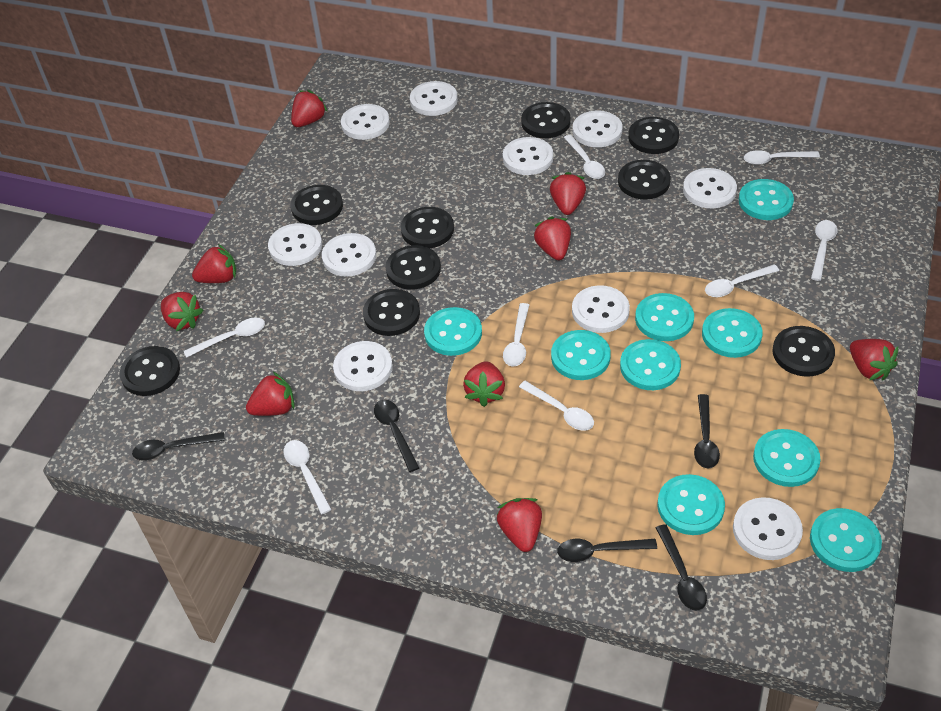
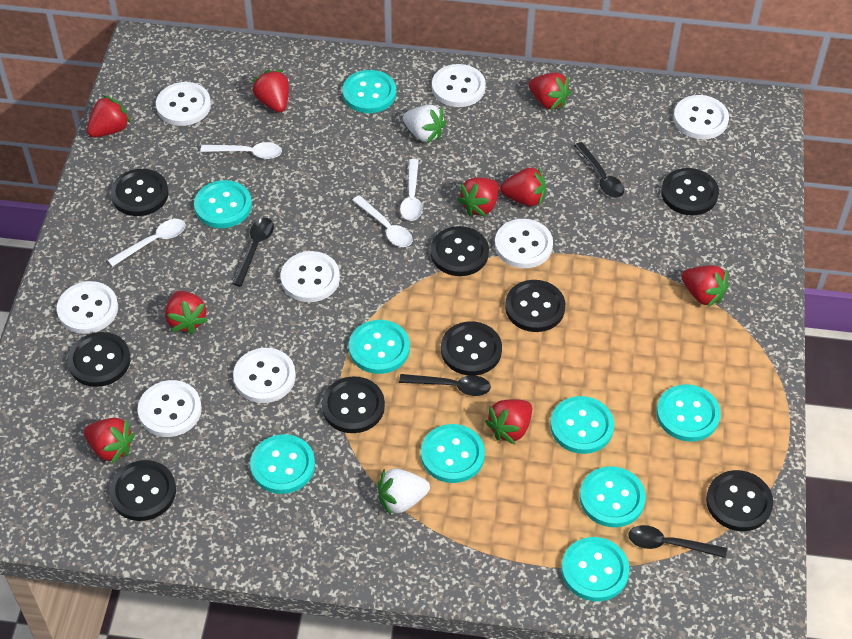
black spoon: [132,432,225,460] [374,399,419,472] [557,539,657,562] [656,524,707,611] [694,394,720,469] = 5 -> [232,218,274,287] [399,374,491,396] [574,142,624,198] [628,525,727,558] = 4
white button: [268,223,322,266] [322,233,376,277] [333,341,393,391] [341,104,390,140] [410,81,458,116] [503,137,553,175] [572,285,630,333] [573,111,622,147] [683,168,737,208] [733,497,803,560] = 10 -> [57,281,118,334] [138,380,202,437] [156,82,211,126] [233,348,296,403] [280,251,340,302] [432,64,486,107] [495,219,553,268] [673,95,729,139] = 8
white spoon: [184,317,265,358] [284,440,332,514] [503,303,529,367] [519,381,594,431] [564,135,605,179] [705,264,779,297] [744,150,820,165] [811,220,837,281] = 8 -> [108,219,185,267] [200,142,282,159] [352,195,413,247] [400,159,422,221] = 4
white strawberry: none = 0 -> [378,468,430,515] [403,104,446,143] = 2

